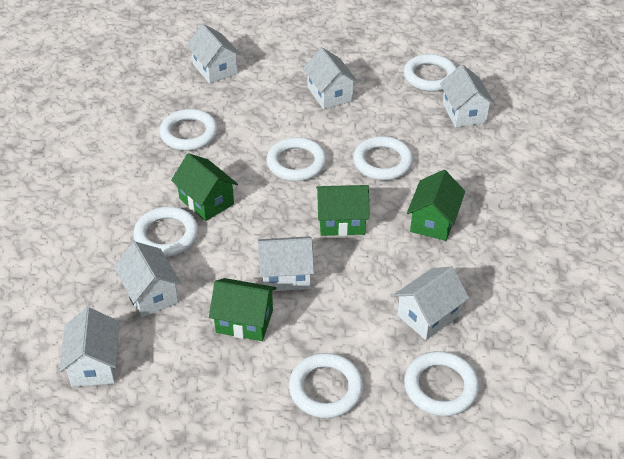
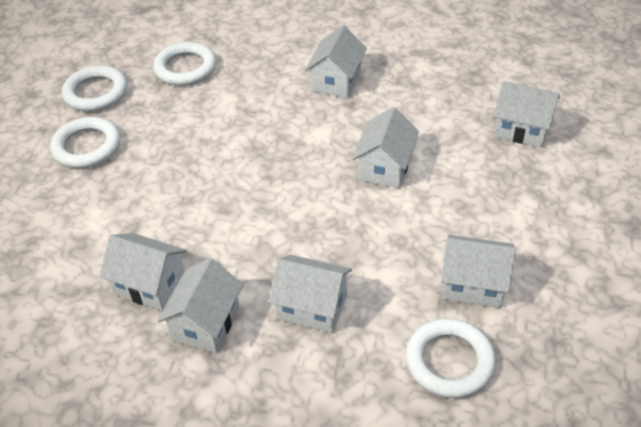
green house: [171,153,238,221] [209,278,276,341] [316,185,370,236] [407,170,465,241] = 4 -> none = 0
white ring: [133,207,198,257] [159,109,218,151] [266,137,326,181] [289,353,363,418] [353,136,413,180] [403,54,457,92] [404,351,479,416] = 7 -> [50,117,120,168] [62,66,127,112] [153,42,216,86] [406,318,496,398] = 4

